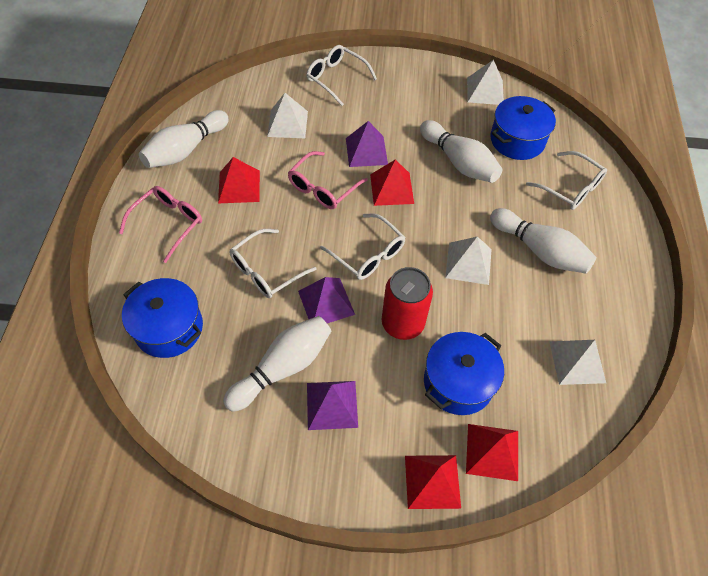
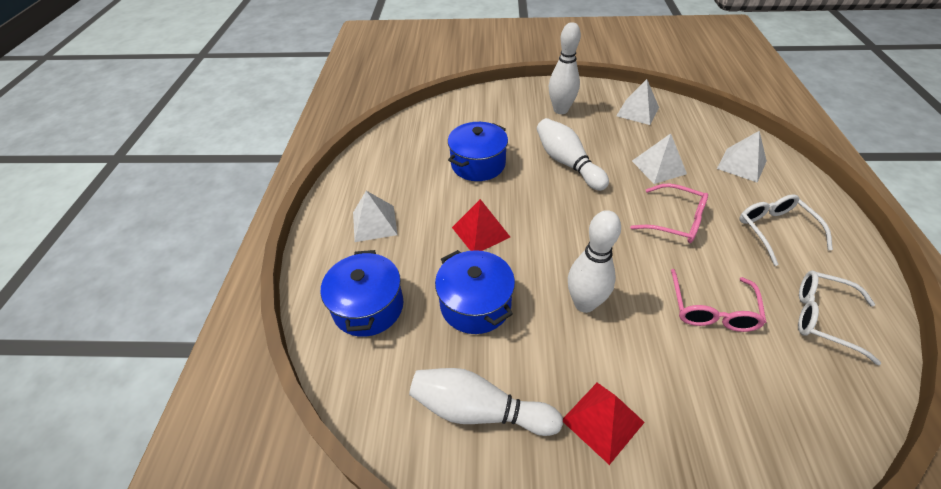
purple pyramid: [298,277,355,323] [307,381,358,430] [346,121,388,167] = 3 -> none = 0
red can: [382,267,433,340] = 1 -> none = 0
red pyramid: [218,157,260,204] [370,160,414,206] [405,455,461,509] [466,424,518,481] = 4 -> [452,199,510,251] [563,383,645,465] = 2
white glasses: [230,229,317,298] [306,45,377,106] [320,213,405,280] [526,151,607,210] = 4 -> [739,194,833,266] [798,271,881,365] = 2

